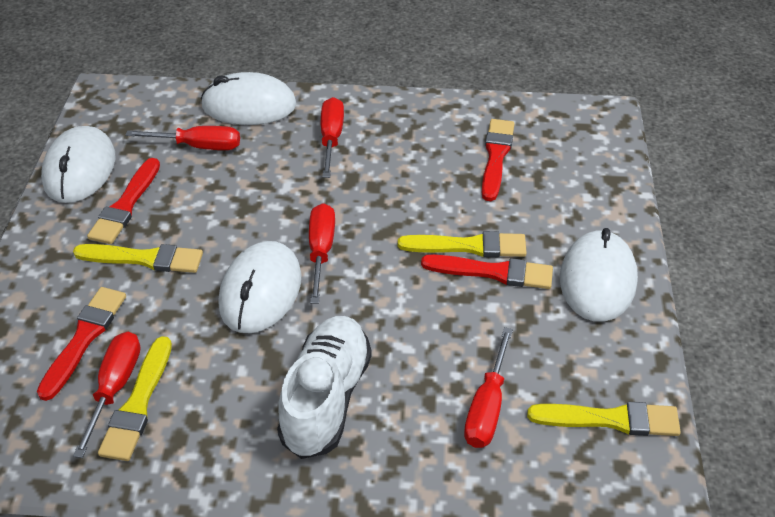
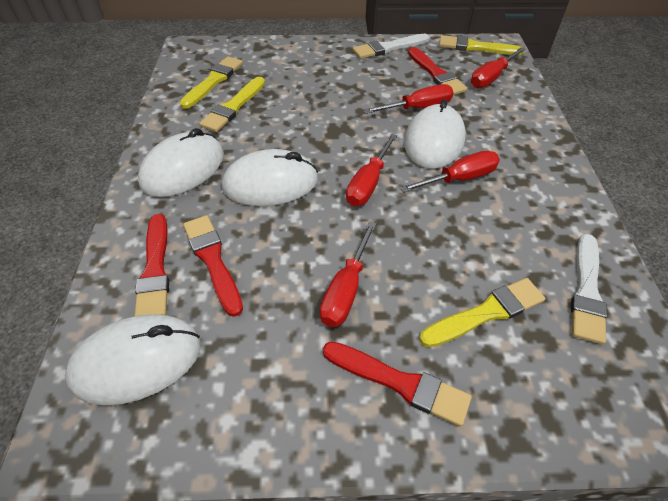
white brush: none = 0 -> [352,34,430,59] [571,234,607,344] = 2
white shoe: [277,316,372,459] = 1 -> none = 0

